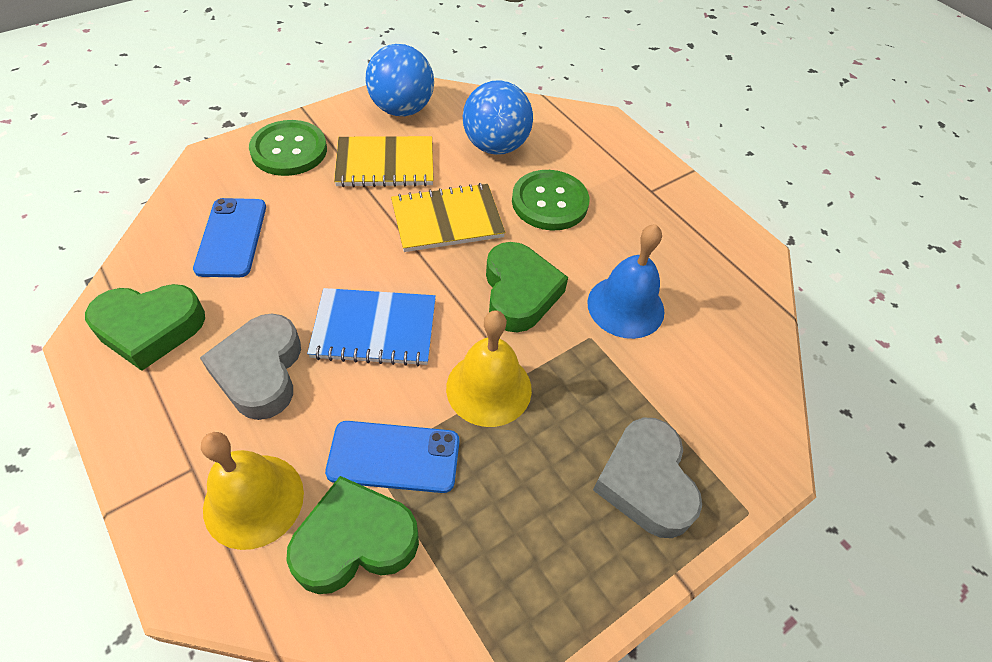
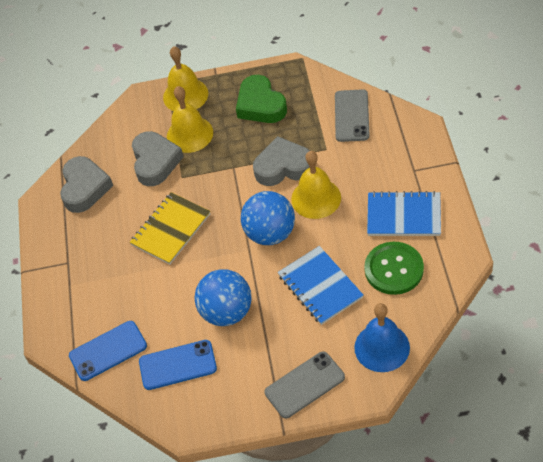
blue notebook: [307,288,436,366] = 1 -> [278,246,364,325] [367,191,441,236] = 2
green button: [249,120,327,176] [512,170,589,231] = 2 -> [364,242,424,295] = 1
green heart: [85,284,205,371] [286,476,419,594] [486,242,568,332] = 3 -> [236,75,287,123] = 1
grey heart: [200,314,301,420] [593,417,702,538] = 2 -> [60,156,113,213] [132,131,184,186] [253,136,310,186] = 3
grey phone: none = 0 -> [265,351,345,418] [335,89,370,142] = 2
yellow bell: [201,432,304,550] [446,310,532,427] = 2 -> [163,46,208,111] [167,86,213,153] [291,151,341,219] = 3
yellow notebook: [334,136,434,187] [391,183,505,252] = 2 -> [130,192,210,265] = 1

